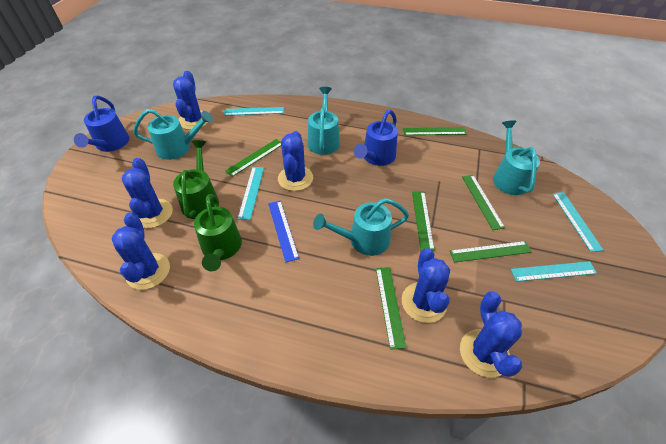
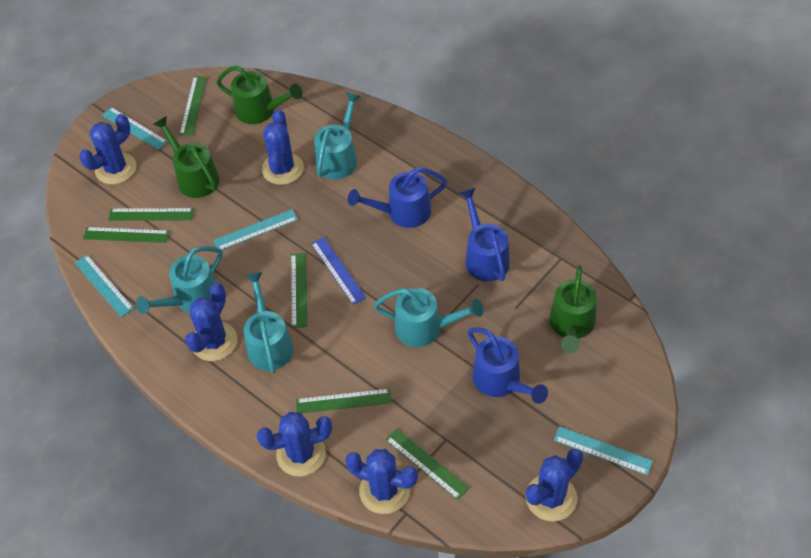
blue watering can: [74,95,130,152] [354,110,398,166] = 2 -> [348,168,447,228] [459,188,510,281] [468,327,548,404] = 3
green watering can: [173,140,219,219] [194,194,242,271] = 2 -> [153,116,219,198] [216,65,303,124] [549,265,597,353] = 3

